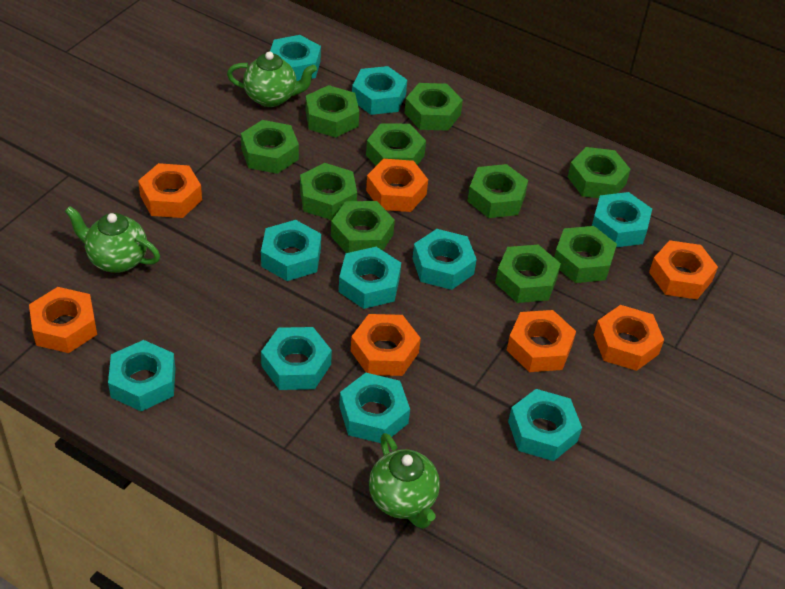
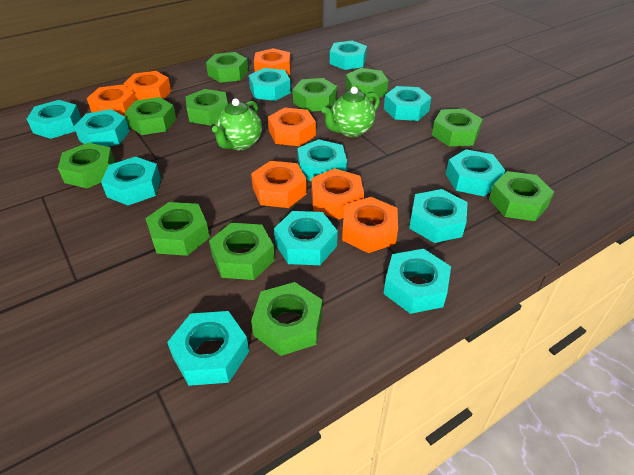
green nut: [241,120,299,174] [300,163,357,220] [306,85,359,138] [331,201,395,253] [366,123,426,166] [405,83,463,131] [467,164,528,218] [495,245,561,303] [554,226,617,283] [568,147,631,198] = 10 -> [58,143,115,188] [125,97,176,135] [145,202,210,256] [185,89,228,126] [206,52,249,83] [209,223,275,280] [251,282,322,356] [293,78,337,112] [345,68,388,101] [432,109,483,146] [489,171,554,221] = 11
green teapot: [65,206,160,273] [227,51,317,107] [369,433,440,529] = 3 -> [212,98,262,150] [322,87,380,137] = 2
turquoise nut: [108,340,175,411] [261,220,321,281] [261,327,332,390] [270,35,321,81] [339,247,401,309] [339,373,410,443] [352,66,407,115] [412,229,477,290] [508,389,582,461] [592,192,652,247] = 10 -> [27,100,81,139] [74,109,130,147] [101,157,161,205] [167,311,249,386] [249,68,291,101] [274,211,338,265] [297,139,347,181] [330,41,367,70] [384,86,431,121] [384,249,451,314] [409,189,468,243] [446,149,505,196] = 12

